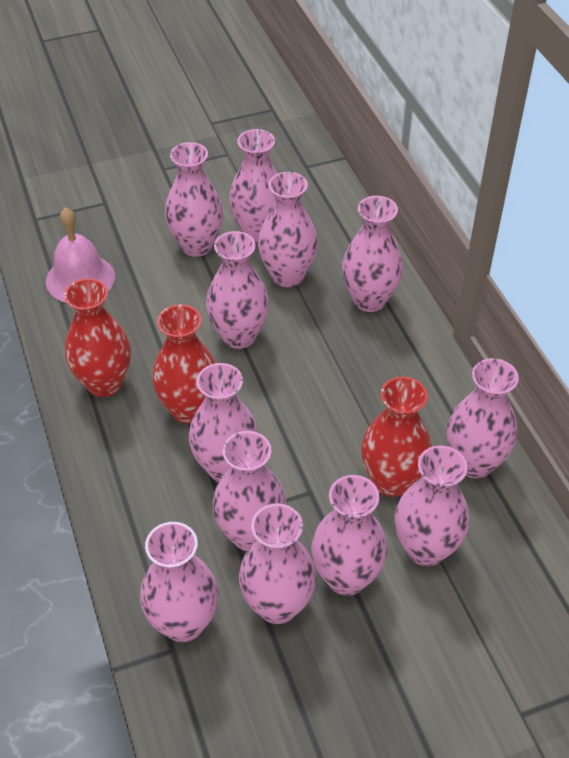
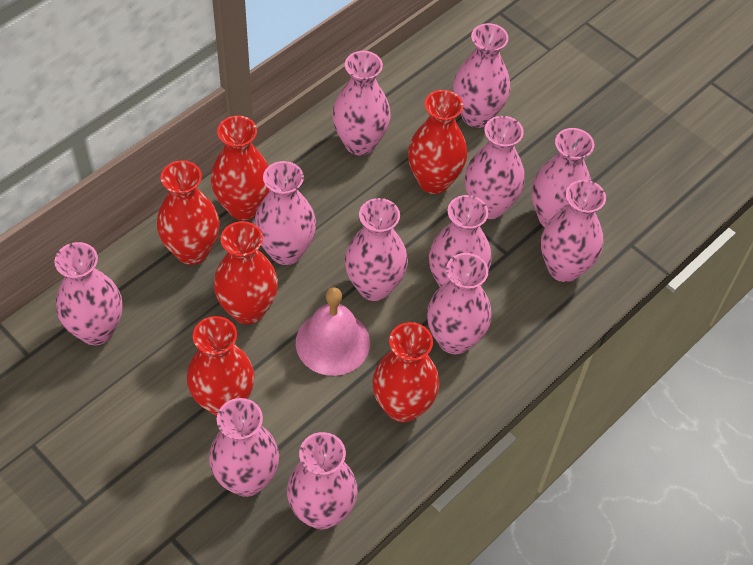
red vase: [64,278,131,397] [152,304,216,424] [361,377,432,497] = 3 -> [157,160,220,265] [187,316,255,416] [211,116,270,220] [214,221,278,324] [372,322,439,422] [408,90,467,194] = 6

